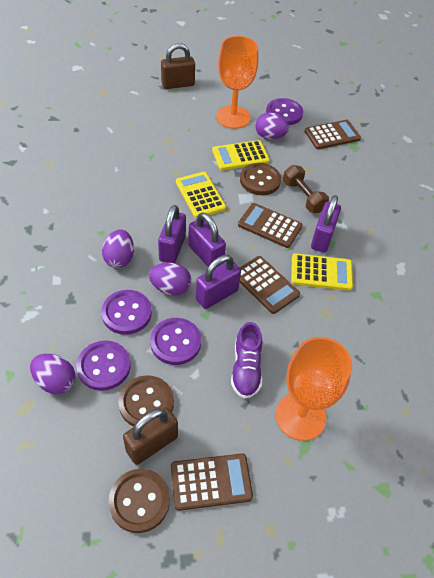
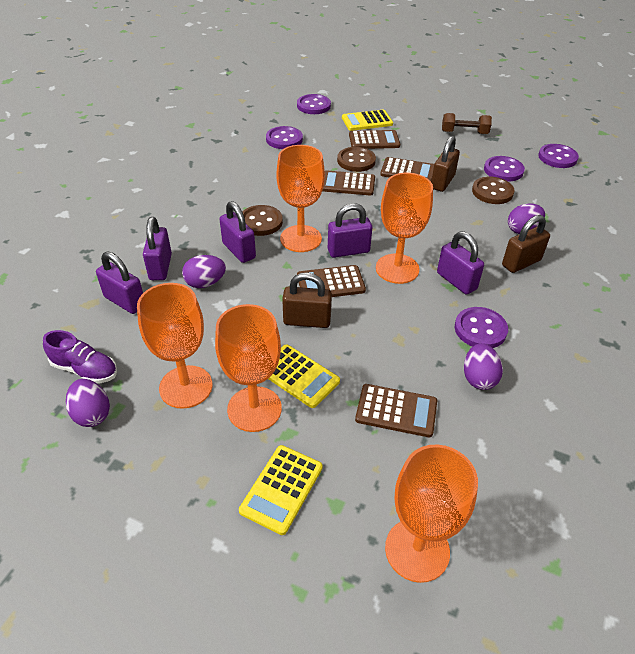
brown calculator: [171,453,253,511] [238,203,303,248] [240,256,300,314] [304,120,361,149] = 4 -> [297,265,366,297] [322,170,375,196] [349,130,400,149] [355,384,437,437] [380,157,434,181] = 5
brown padlock: [123,407,178,465] [161,43,195,89] = 2 -> [282,272,332,328] [431,136,460,192] [502,215,550,273] = 3
orange goblet: [216,36,259,129] [276,337,352,441] = 2 -> [137,283,213,409] [215,304,282,432] [277,145,325,252] [376,173,433,284] [385,445,478,583] = 5
purple button: [76,341,131,391] [101,290,152,335] [150,318,201,365] [266,98,303,125] = 4 -> [266,126,303,149] [297,94,331,114] [455,307,508,348] [484,156,525,182] [538,144,579,168] = 5
purple padlock: [158,205,186,263] [188,212,226,267] [196,255,241,309] [311,195,341,253] = 4 -> [96,252,143,314] [143,217,172,280] [219,201,256,263] [328,203,372,258] [437,231,484,295] = 5

